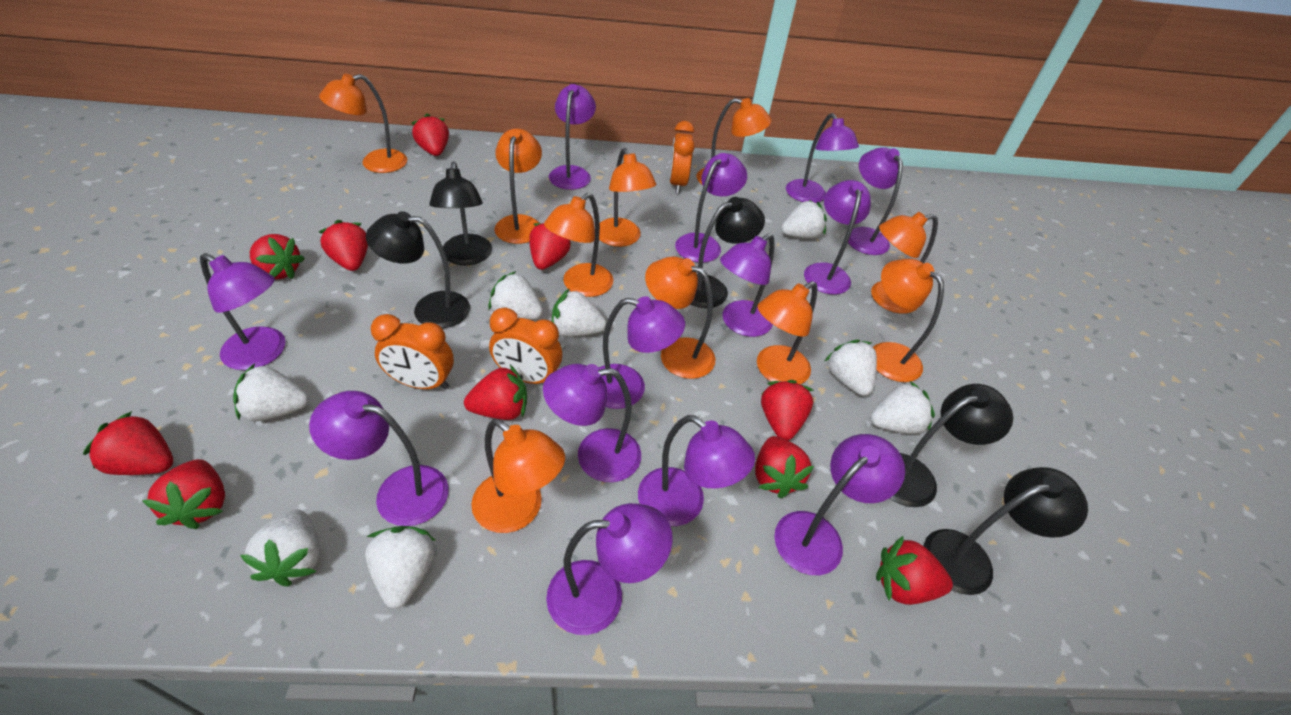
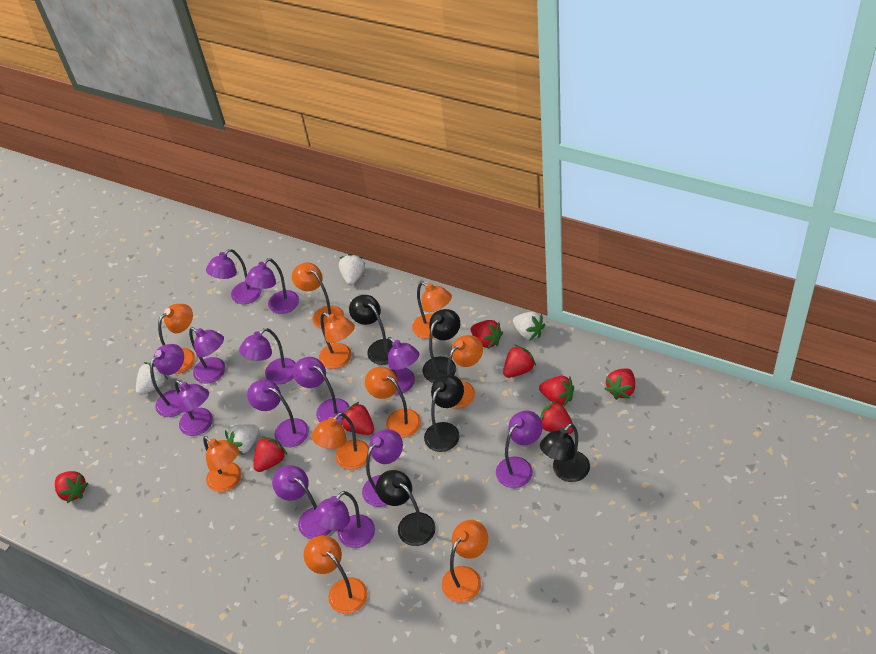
orange clock: [371,314,454,390] [489,308,562,384] [669,121,695,194] = 3 -> none = 0
red strawberry: [83,411,173,475] [142,459,225,529] [250,234,305,280] [319,220,368,271] [411,113,449,156] [464,365,527,420] [529,223,572,270] [755,436,814,498] [761,380,814,440] [876,536,953,605] = 10 -> [55,471,89,503] [254,436,287,472] [341,402,374,435] [470,320,503,349] [503,345,536,378] [539,376,574,407] [540,400,573,434] [605,368,635,400] = 8
white strawberry: [233,363,309,421] [240,510,320,587] [365,526,436,609] [488,271,543,320] [552,288,606,337] [781,200,827,239] [825,340,877,396] [870,381,935,434] = 8 -> [136,362,168,395] [225,424,259,455] [339,254,365,285] [513,312,545,341] = 4

